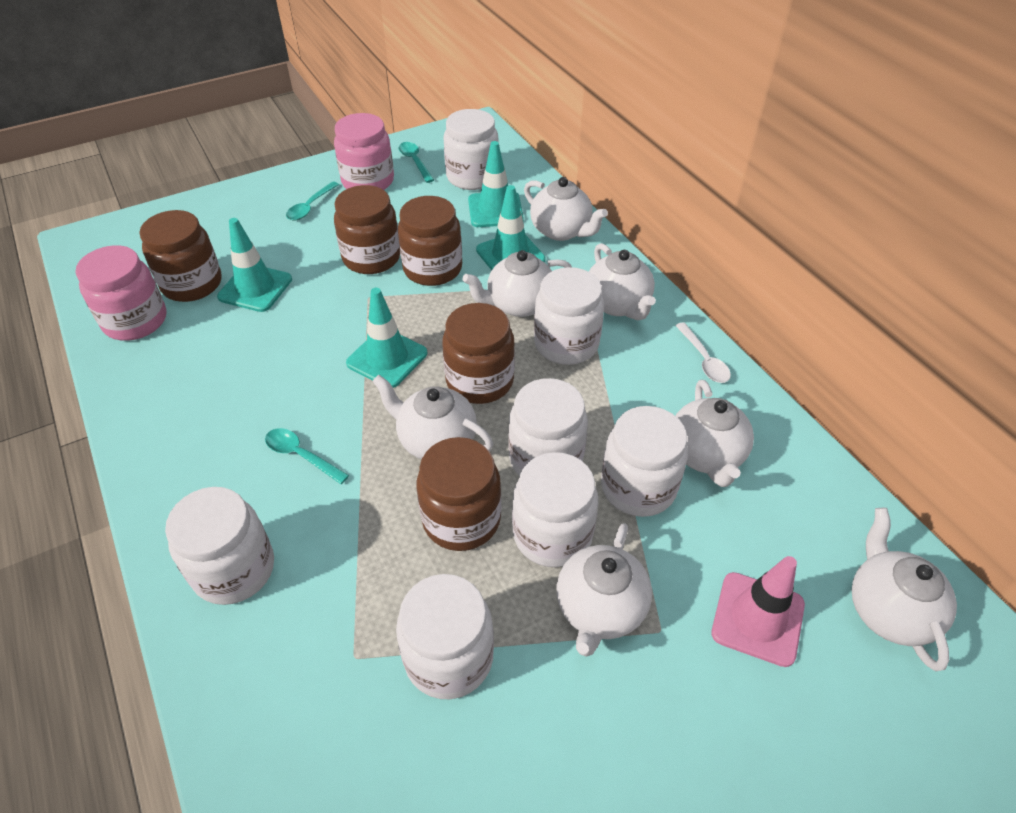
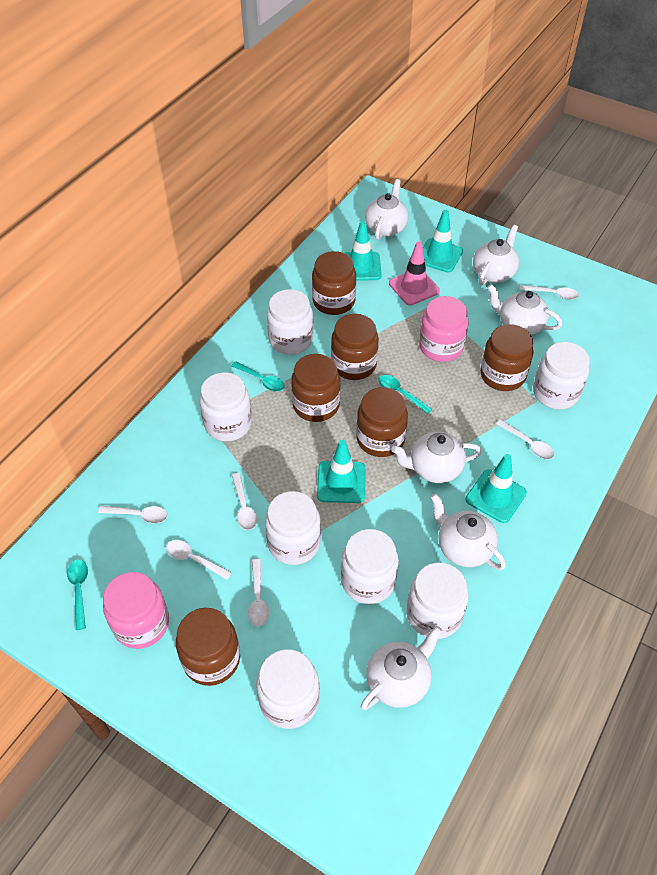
brown jar: [140,210,222,302] [334,185,400,274] [398,196,462,286] [417,437,501,551] [442,303,515,404] = 5 -> [176,608,240,686] [291,354,341,422] [312,251,356,315] [331,314,379,380] [356,387,408,457] [480,324,533,391] = 6
white spoon: [675,322,731,383] = 1 -> [98,506,168,524] [166,540,232,580] [232,473,257,530] [248,559,269,627] [496,420,554,460] [520,285,579,300] = 6
white teapot: [372,375,493,459] [463,250,572,317] [524,177,608,241] [557,523,652,657] [589,243,656,320] [675,380,754,487] [852,508,957,671] = 7 -> [361,626,442,710] [365,179,409,240] [391,432,482,483] [430,494,506,570] [473,225,519,285] [487,284,562,335] = 6

